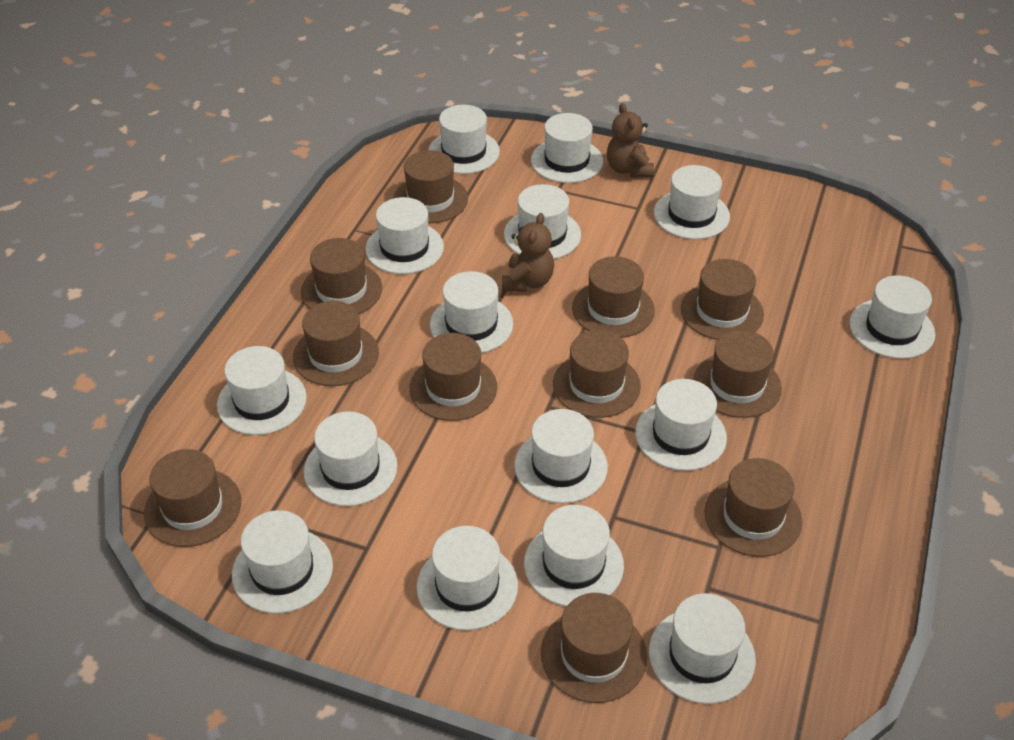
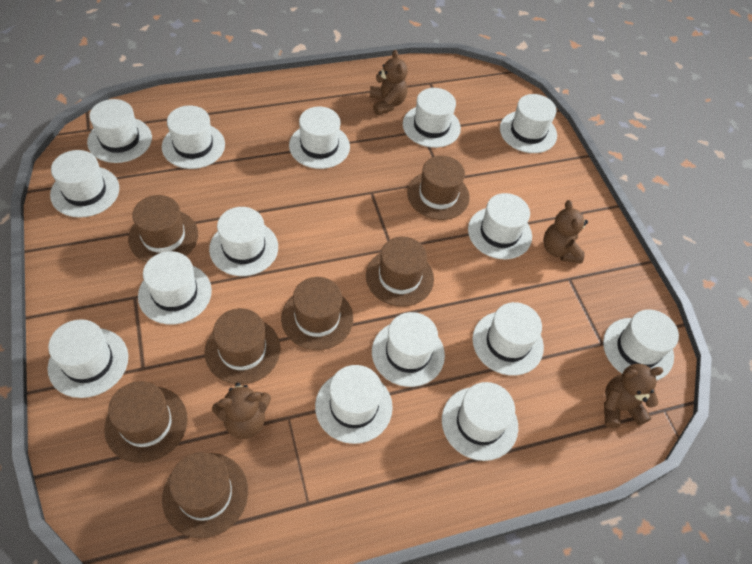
brown hat: [144,449,241,547] [293,301,379,386] [301,238,382,314] [393,150,468,223] [409,333,497,421] [541,593,647,703] [553,330,641,418] [572,256,655,338] [681,259,764,340] [693,330,782,418] [705,458,802,557] = 11 -> [104,381,188,463] [128,195,198,263] [162,452,248,539] [204,308,281,385] [281,277,353,350] [366,237,434,307] [407,156,470,220] = 7
brown teddy bear: [502,213,554,292] [607,103,654,177] = 2 -> [212,382,271,439] [370,50,408,115] [543,200,588,264] [604,364,663,428] = 4

